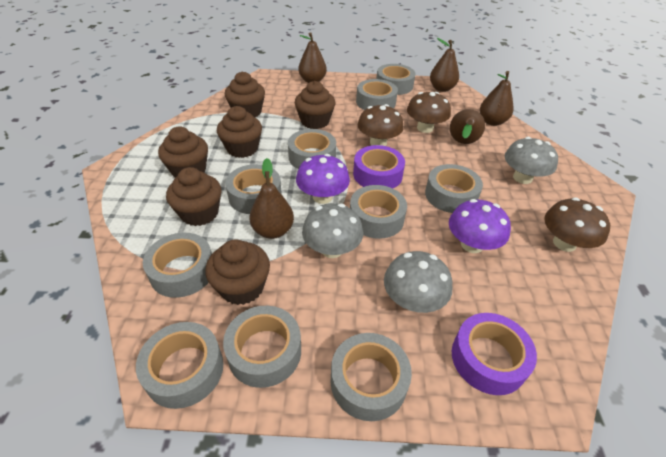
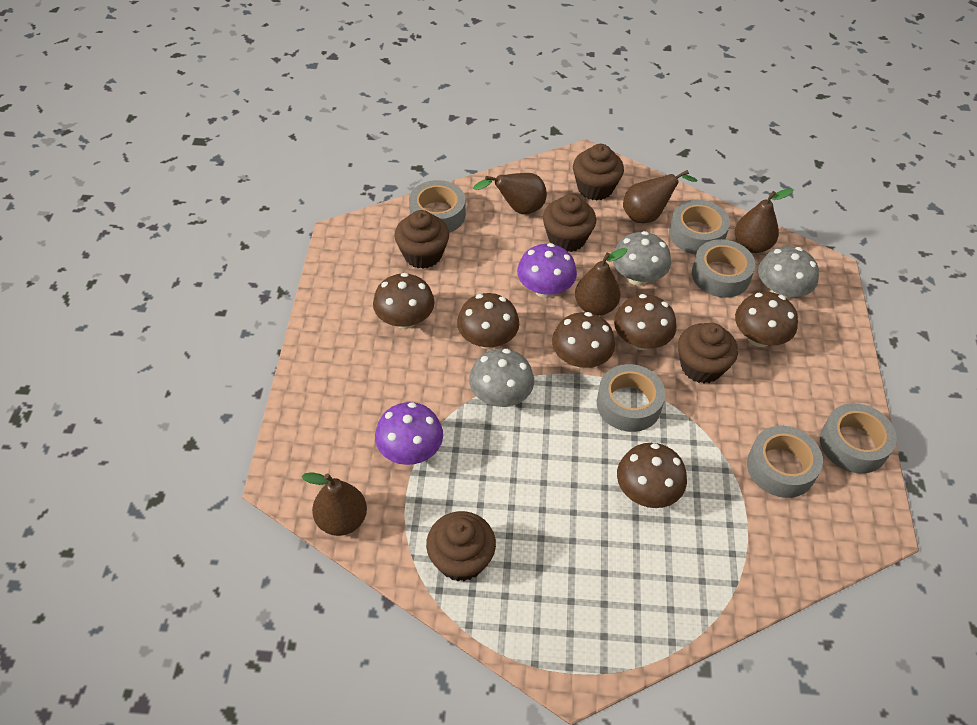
brown cupcake: [158,127,208,178] [166,167,222,226] [205,239,270,305] [217,106,262,158] [225,72,265,117] [295,81,335,129] = 6 -> [394,210,449,269] [426,511,496,581] [543,194,596,252] [573,144,624,200] [678,323,738,383] = 5
brown mushroom: [358,104,404,146] [407,92,451,133] [544,197,610,252] = 3 -> [373,273,435,329] [457,293,519,349] [552,312,615,369] [614,294,676,350] [617,443,687,508] [735,292,798,347] = 6
grey tape: [136,322,223,409] [143,233,212,298] [223,306,301,388] [225,164,282,214] [288,129,336,169] [331,333,412,421] [350,185,407,239] [356,79,398,110] [376,64,415,95] [425,164,483,213] = 10 -> [409,180,466,233] [597,364,665,432] [669,199,730,255] [692,239,755,298] [747,426,823,498] [820,403,897,474] = 6
purple tape: [353,145,405,188] [452,313,537,395] = 2 -> none = 0

